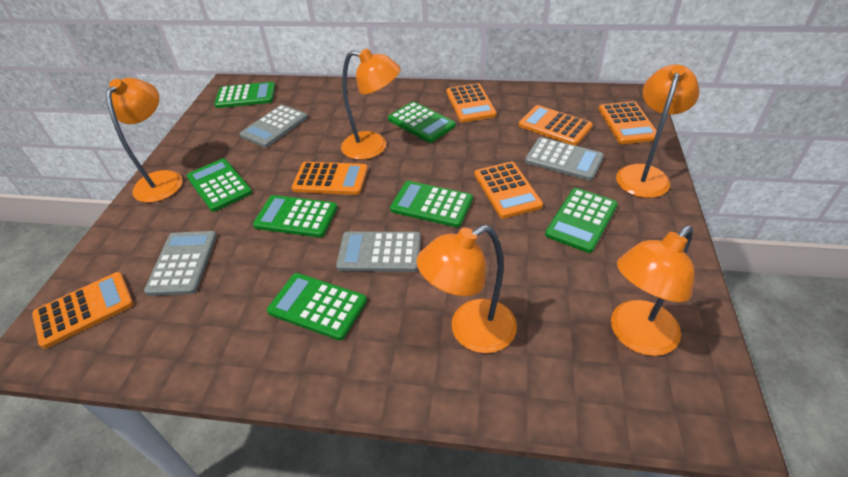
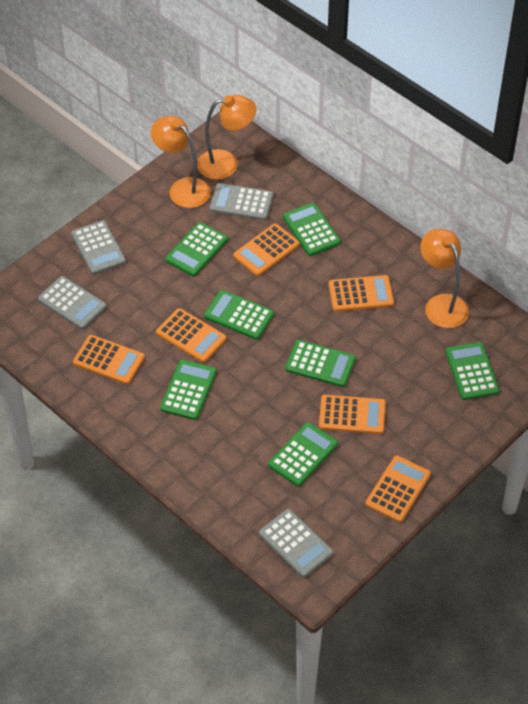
orange lamp: [106,78,183,203] [341,49,401,160] [417,225,517,353] [611,225,695,356] [616,64,700,198] = 5 -> [151,116,211,208] [197,95,257,180] [420,229,469,328] = 3

